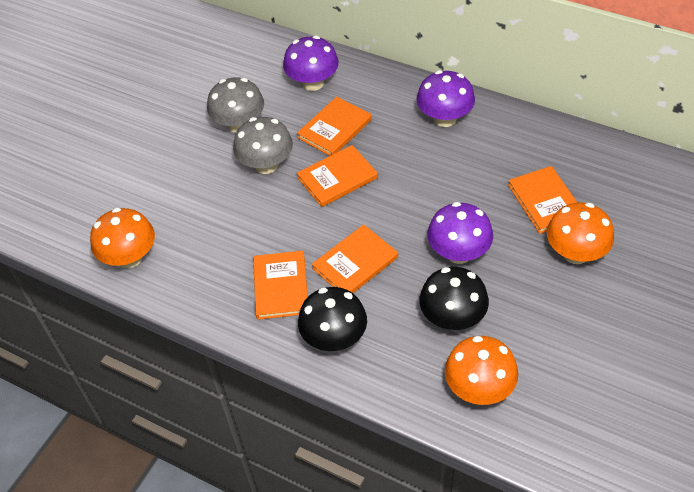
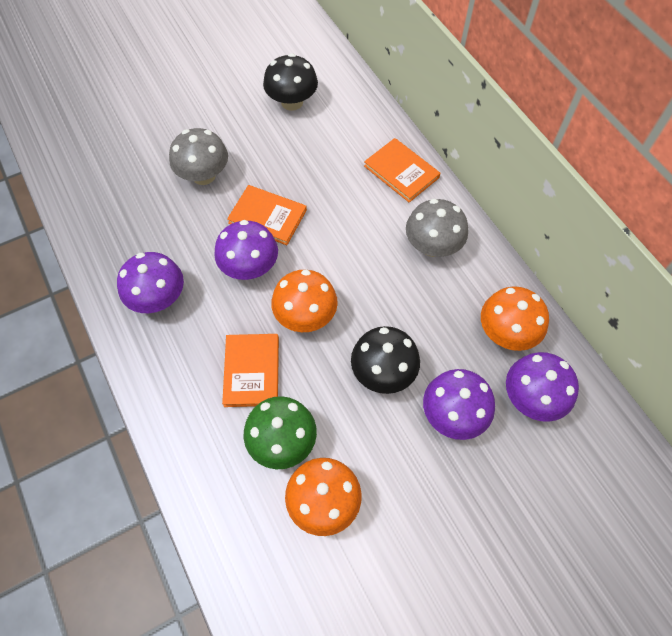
green mushroom: none = 0 -> [244,396,317,469] = 1
orange book: [253,251,308,320] [297,96,372,156] [297,145,378,207] [312,225,398,293] [508,166,578,234] = 5 -> [222,334,279,407] [227,185,307,245] [364,138,440,202] = 3
purple mushroom: [283,36,339,91] [417,70,475,127] [427,202,493,264] = 3 -> [117,252,184,313] [214,220,278,280] [423,369,495,440] [506,352,579,422] = 4

